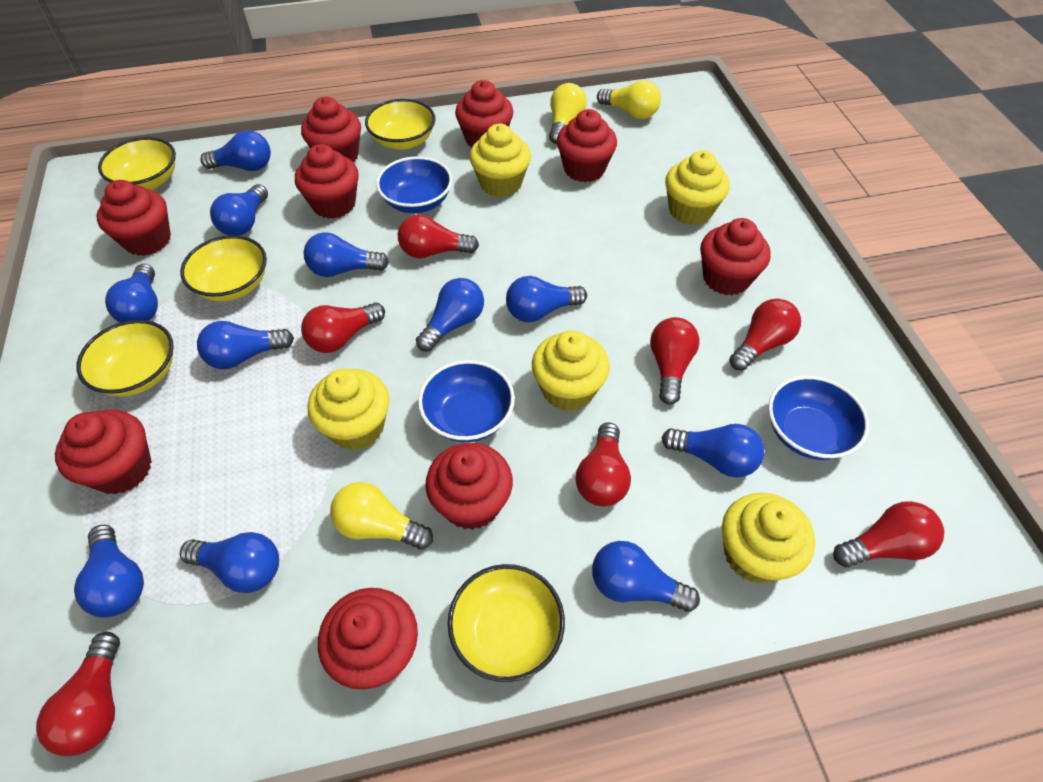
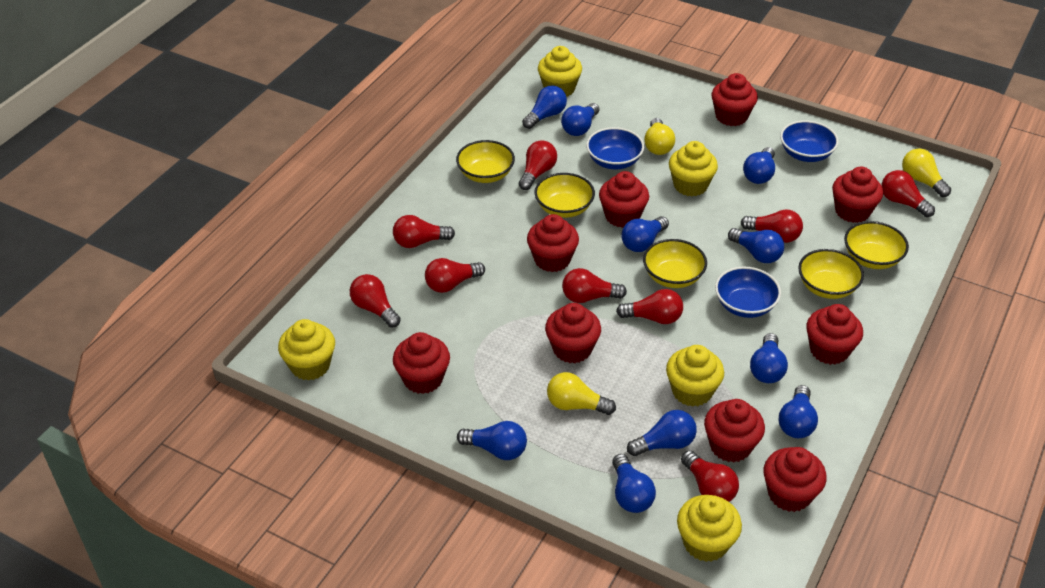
blue light bulb: [74,525,144,617] [105,264,158,323] [180,532,279,593] [197,321,294,369] [200,130,271,171] [210,184,268,236] [304,232,389,277] [416,278,484,352] [506,276,587,322] [592,541,700,612] [662,424,764,478] = 11 -> [457,421,527,460] [522,85,567,129] [561,103,599,136] [612,454,656,513] [621,216,669,252] [627,410,697,456] [728,228,784,263] [743,147,775,184] [750,333,788,383] [778,385,818,438] = 10
red light bulb: [36,632,120,756] [301,302,385,353] [398,214,479,258] [576,423,631,506] [650,317,699,405] [729,299,801,371] [833,501,944,568] = 7 -> [350,274,401,328] [393,215,455,248] [425,258,485,293] [519,140,557,190] [562,268,627,303] [616,289,683,324] [681,450,739,502] [741,209,803,243] [881,170,935,217] = 9

